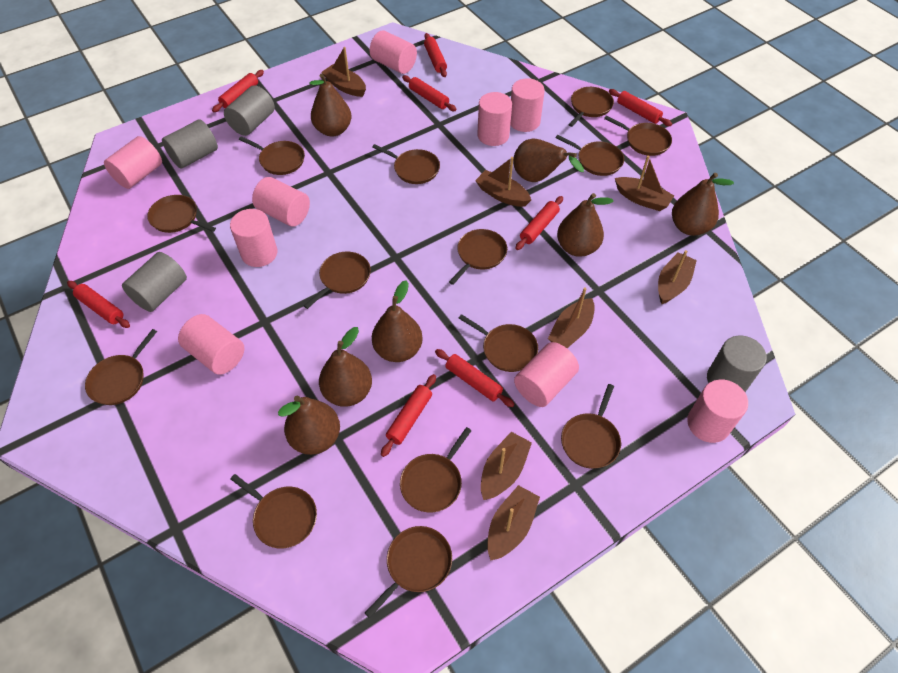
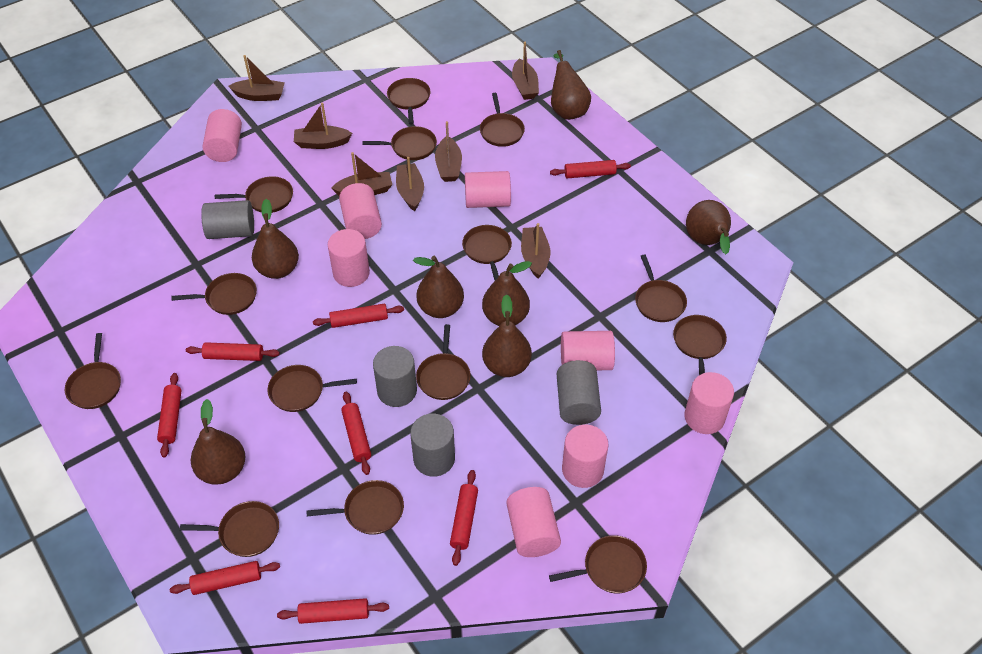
pink cylinder: [104,136,162,189] [178,314,244,375] [230,209,277,267] [252,177,310,227] [370,31,417,74] [477,92,512,146] [510,78,545,132] [514,342,579,407] [687,380,748,443] = 9 -> [203,109,242,162] [328,229,370,287] [339,183,382,239] [465,171,511,208] [506,487,561,557] [561,331,615,370] [562,425,609,488] [684,372,734,434] = 8

